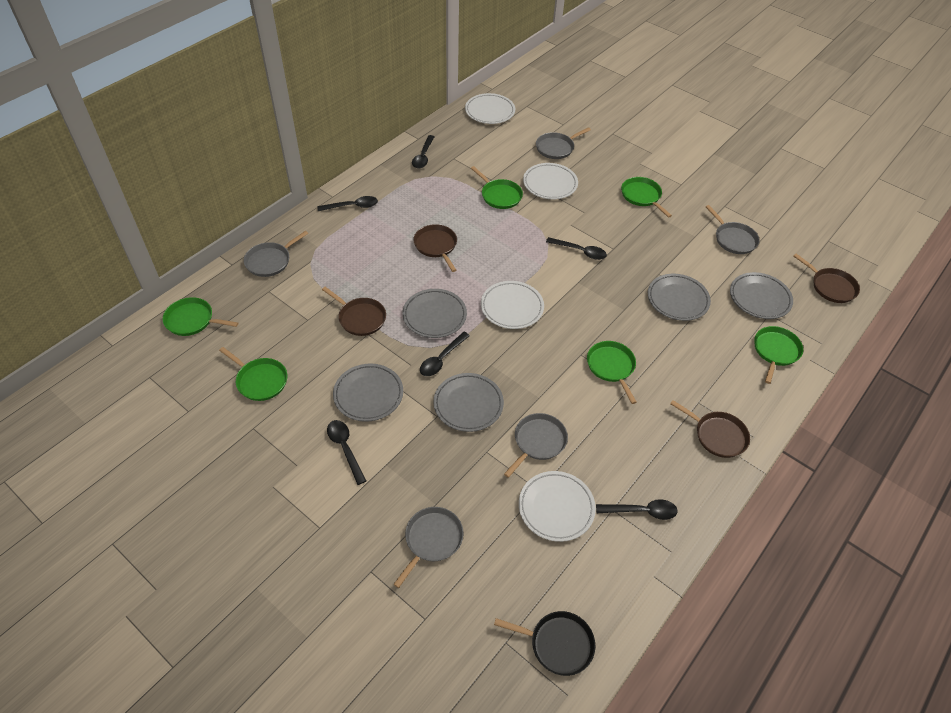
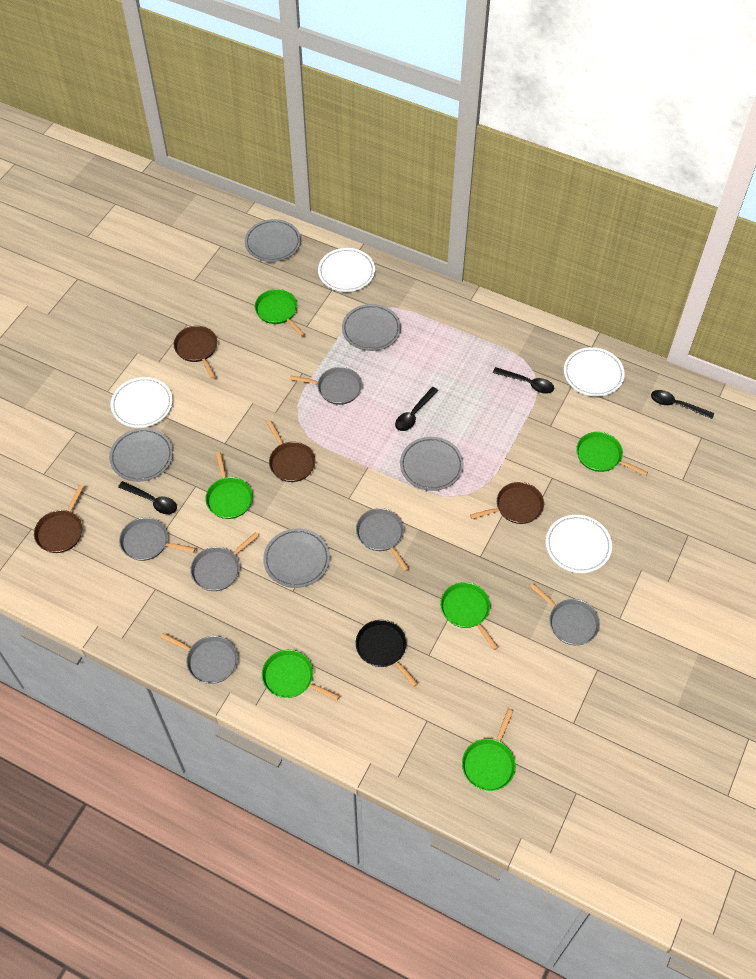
black spoon: [317,196,378,211] [327,420,366,485] [412,135,434,169] [420,332,470,376] [546,237,607,260] [596,499,678,520] = 6 -> [118,481,177,514] [395,387,438,431] [493,367,554,394] [651,390,714,419] = 4
grey pan: [244,231,308,277] [393,507,464,588] [504,413,568,478] [536,127,591,159] [706,205,759,254] = 5 -> [119,517,195,561] [160,633,238,684] [190,532,259,591] [290,367,362,405] [356,508,409,571] [530,583,600,645] = 6

